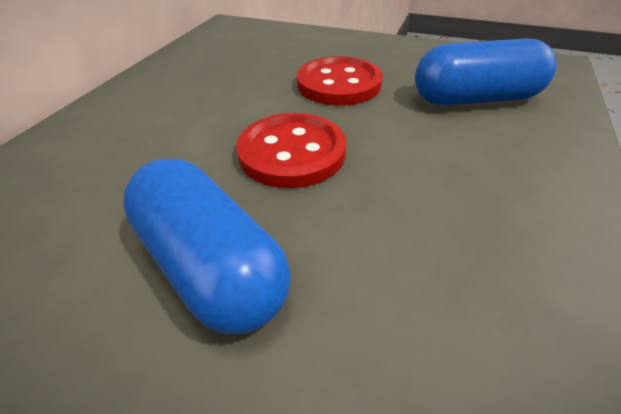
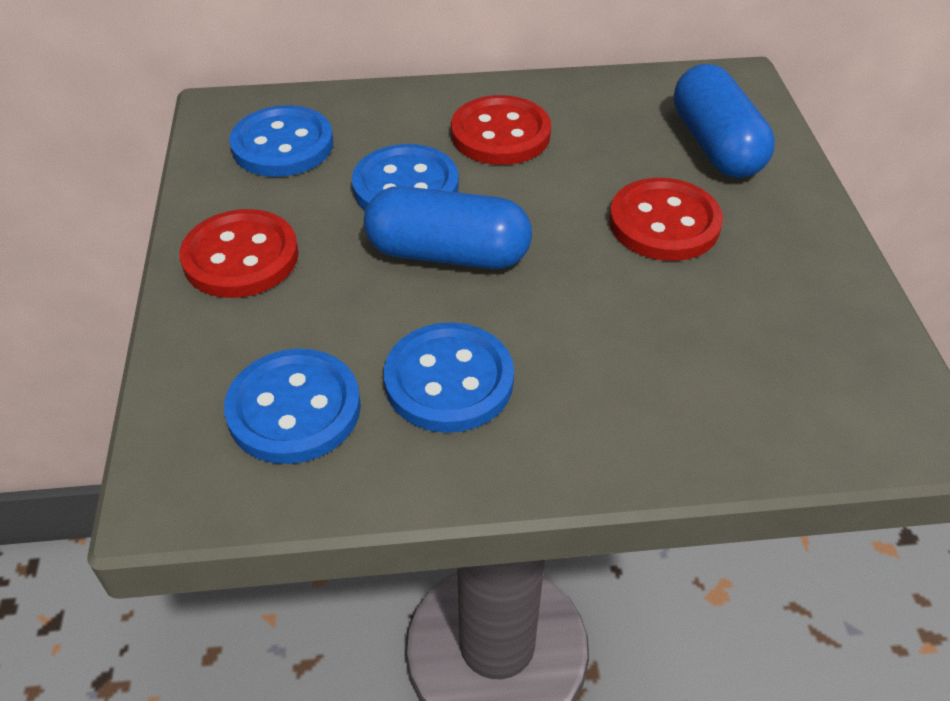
blue button: none = 0 -> [224,349,361,464] [229,105,333,177] [352,144,459,210] [384,322,514,433] = 4
red button: [236,113,346,188] [297,56,383,105] = 2 -> [179,209,299,298] [451,95,551,165] [609,178,723,261] = 3

